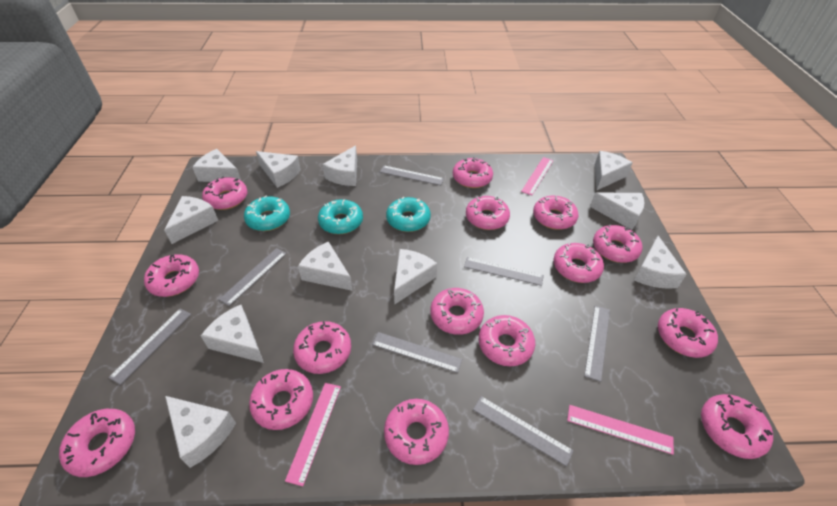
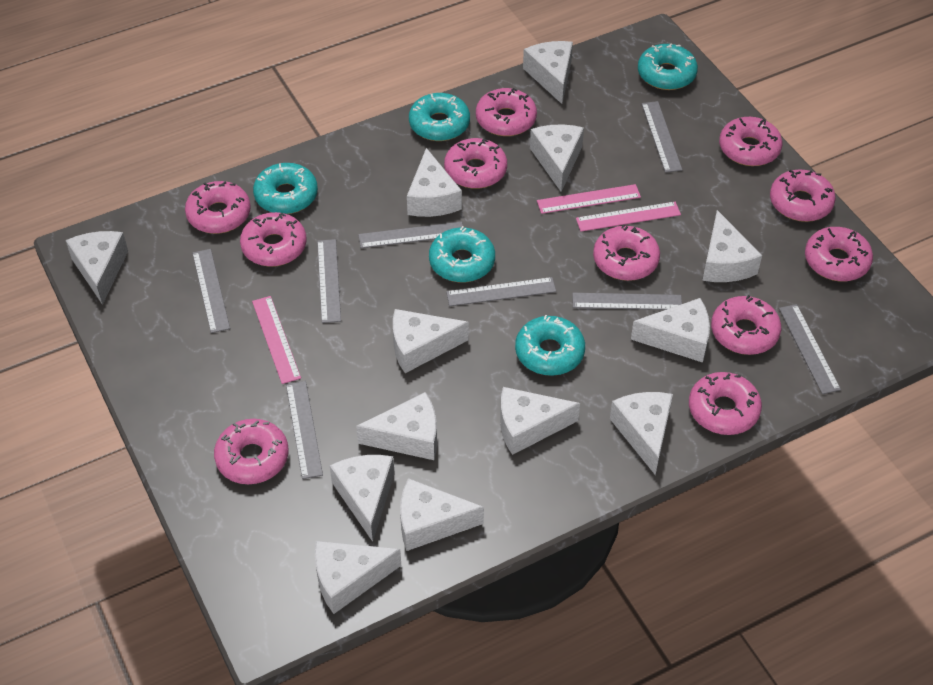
grey ruler: [108,309,191,385] [219,248,287,306] [372,332,462,373] [380,165,444,186] [464,257,544,286] [473,396,574,467] [584,305,610,382] = 7 -> [192,249,230,333] [286,381,323,479] [317,239,341,323] [358,222,463,248] [446,277,556,306] [572,293,682,310] [641,101,682,173] [779,304,841,394] = 8
pink donut: [59,409,135,477] [144,254,199,297] [202,176,247,210] [249,369,313,430] [293,321,351,374] [384,399,449,465] [430,288,484,335] [453,157,493,188] [466,195,510,230] [479,315,535,366] [533,195,578,230] [553,243,604,283] [593,225,642,263] [658,308,718,358] [701,394,773,459] = 15 -> [185,181,251,234] [214,419,289,484] [240,212,306,267] [444,138,507,189] [476,88,537,136] [593,224,660,281] [689,372,762,435] [711,295,781,355] [719,117,782,166] [770,170,836,222] [805,227,873,282] = 11
turquoise donut: [244,196,290,231] [318,199,363,234] [386,197,431,232] = 3 -> [253,163,318,214] [409,93,470,141] [429,226,495,282] [515,315,585,376] [638,43,698,90] = 5
white cheese: [164,196,218,244] [165,396,236,468] [192,149,241,182] [201,305,264,363] [256,151,301,188] [298,241,353,291] [322,146,357,186] [394,249,437,304] [590,192,644,230] [595,151,633,191] [634,236,687,289] = 11 -> [66,231,128,305] [315,541,401,614] [330,455,395,542] [356,392,437,460] [393,309,469,373] [400,478,484,551] [407,148,462,217] [500,387,580,455] [523,41,573,104] [530,124,584,192] [610,392,673,475] [631,298,710,363] [703,210,762,282] = 13

